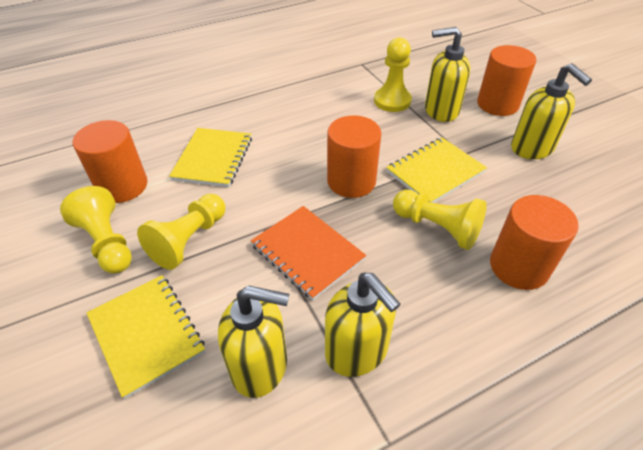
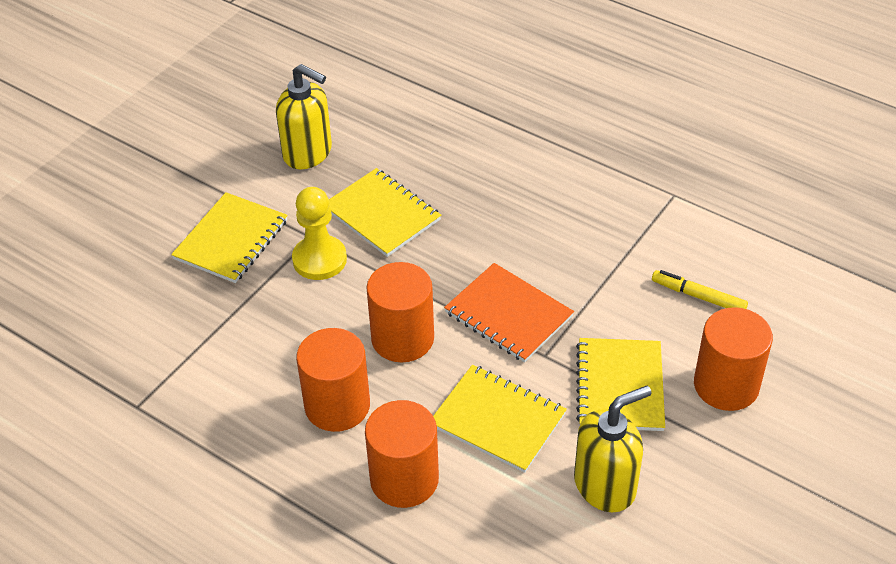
yellow marker: none = 0 -> [652,270,748,309] = 1
yellow notebook: [87,275,205,399] [169,128,252,187] [386,137,487,203] = 3 -> [171,192,288,283] [329,168,441,257] [433,365,567,473] [576,338,665,431] = 4
yellow pawn: [60,186,132,274] [137,194,225,270] [374,37,412,112] [393,190,487,250] = 4 -> [292,187,347,280] = 1
yellow soap dispenser: [218,286,289,398] [325,273,400,377] [425,27,470,122] [511,63,592,159] = 4 -> [276,64,332,169] [574,386,651,512] = 2

